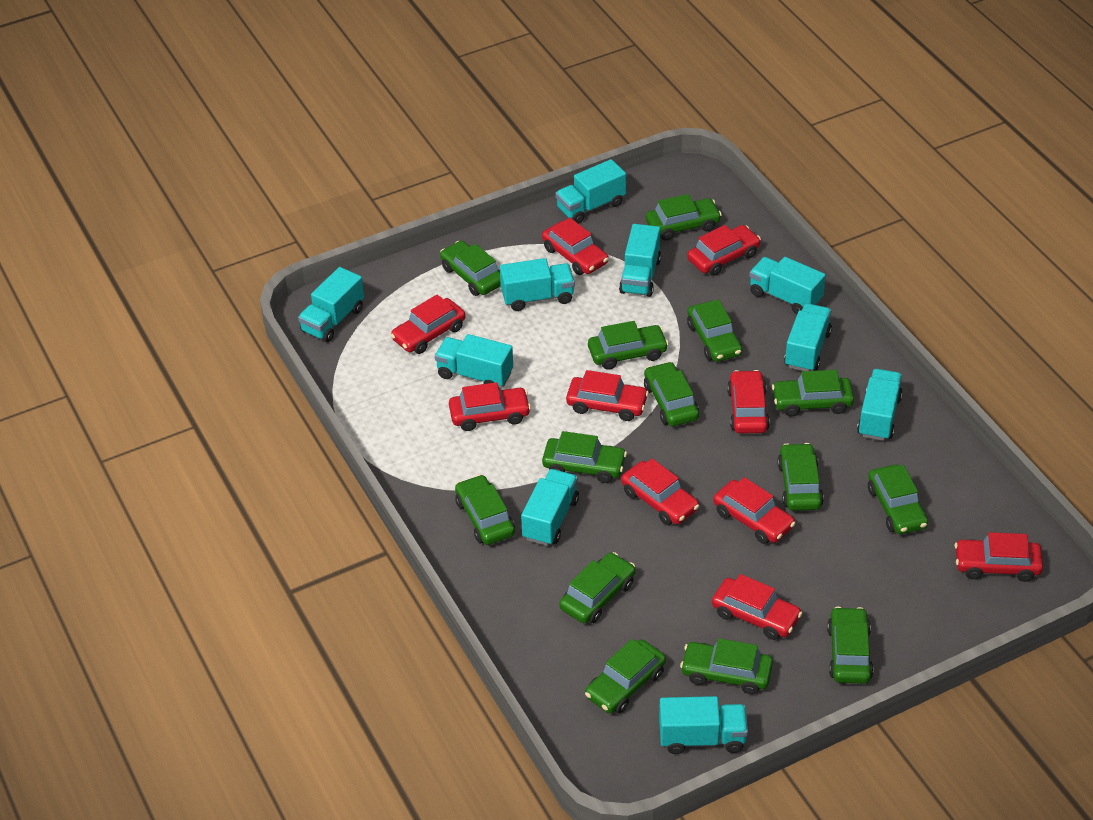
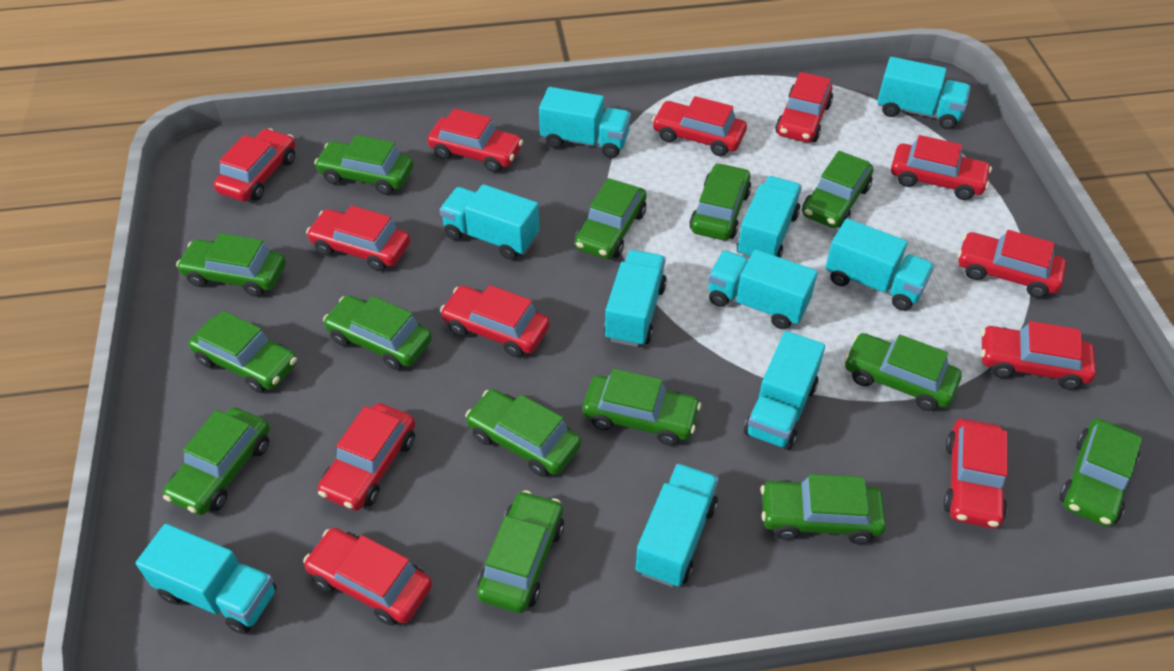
red car: [390,295,466,354] [449,382,531,431] [542,218,608,275] [566,370,649,421] [621,459,699,525] [687,225,761,276] [712,574,802,640] [713,477,796,544] [727,370,770,433] [955,532,1043,582] = 10 -> [214,128,295,201] [303,528,432,626] [306,205,410,272] [318,403,415,511] [427,109,523,172] [440,285,550,357] [652,96,747,156] [775,72,833,143] [891,135,992,200] [943,419,1007,528] [958,230,1067,298] [981,321,1096,390] = 12

